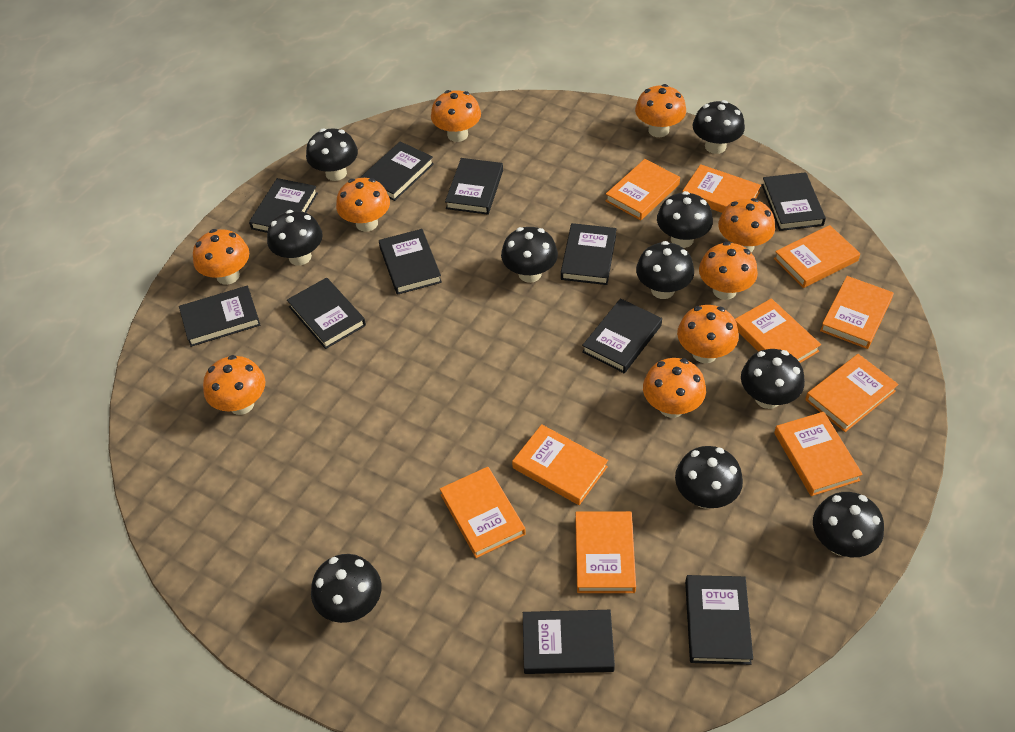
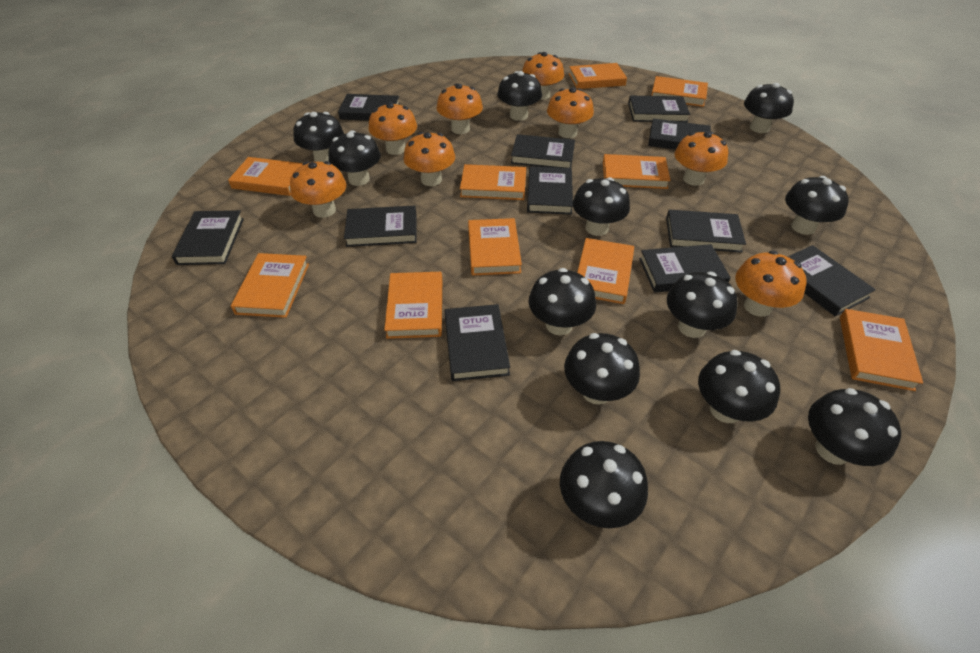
black mushroom: [267,210,323,266] [306,129,358,181] [311,554,382,623] [501,227,558,283] [636,241,694,299] [657,191,713,248] [675,446,743,509] [692,100,745,154] [741,349,805,409] [813,492,884,557] = 10 -> [293,112,344,162] [328,130,381,186] [497,71,542,121] [528,268,596,335] [560,441,648,528] [564,333,640,404] [573,177,630,236] [667,272,738,338] [698,350,780,423] [744,83,794,133] [785,176,849,235] [808,388,901,466] = 12
orange mushroom: [193,229,249,285] [203,355,265,415] [336,178,390,232] [431,90,481,142] [635,84,686,137] [643,358,706,418] [677,305,739,363] [699,242,758,300] [718,198,775,252] = 9 -> [290,161,346,218] [369,102,417,155] [404,132,455,186] [437,84,483,134] [522,52,564,100] [547,87,594,138] [674,131,728,186] [735,251,807,317] = 8

